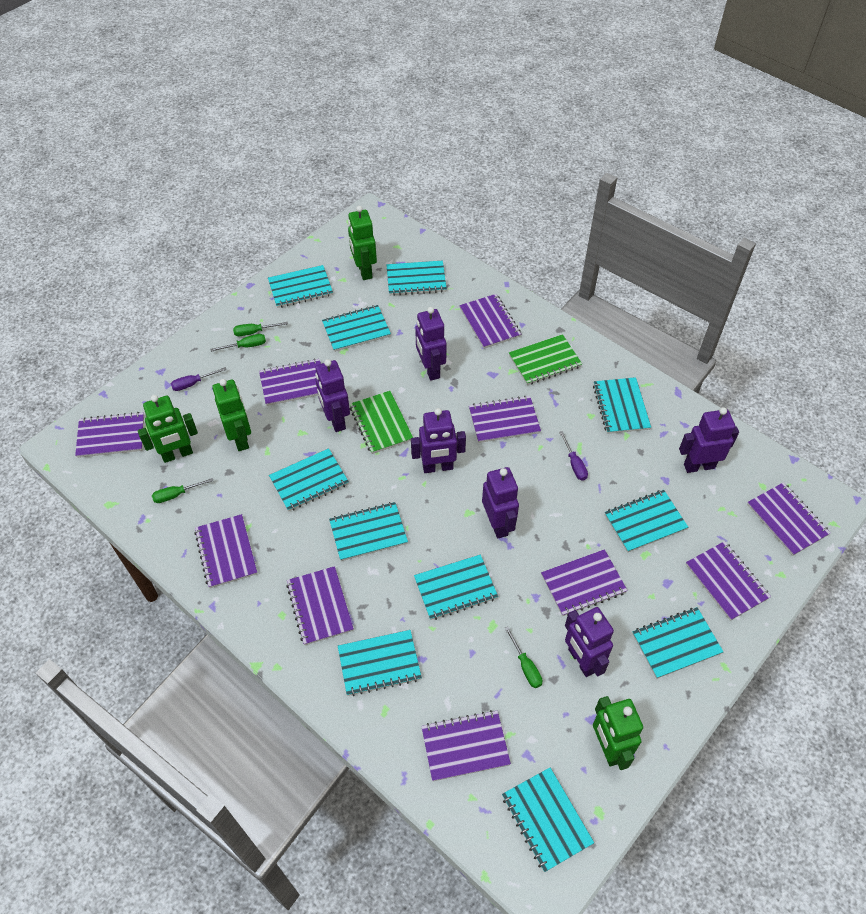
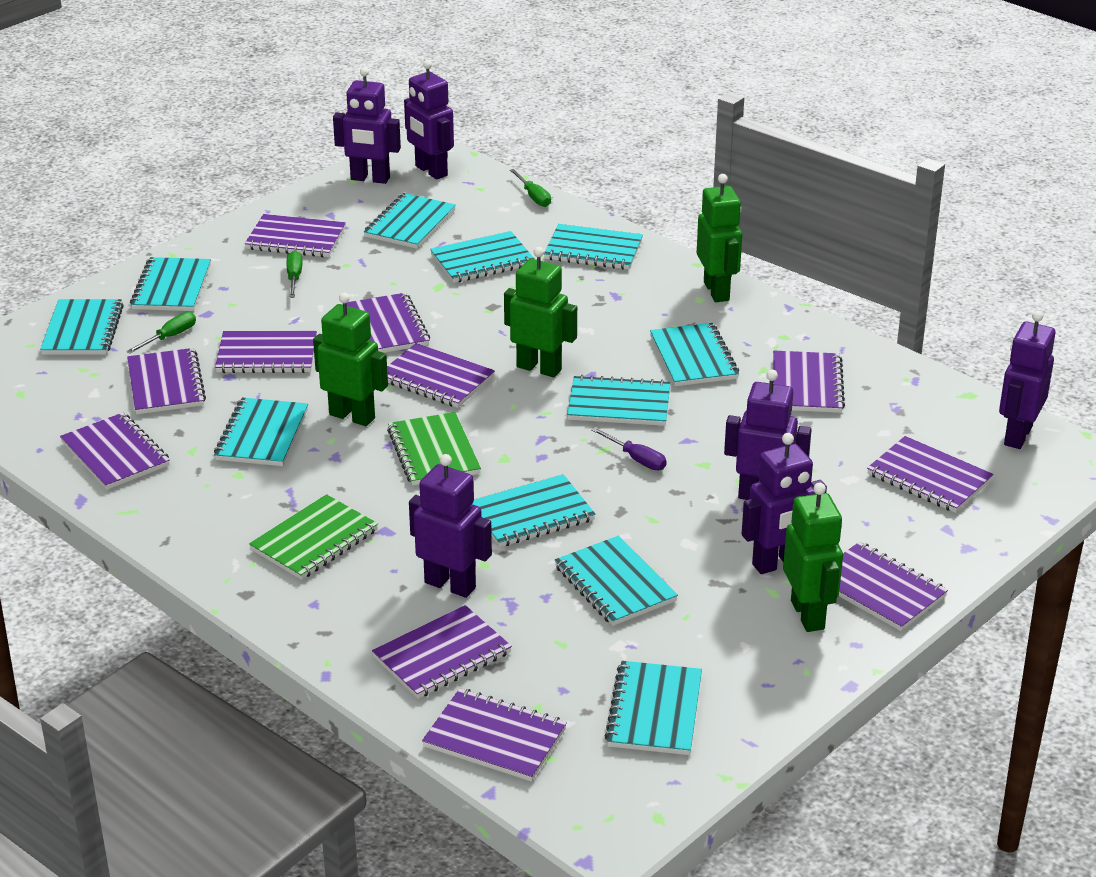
green screwdriver: [152,478,213,503] [211,334,266,352] [233,322,288,336] [505,627,542,688] = 4 -> [126,312,196,353] [286,251,303,298] [510,169,551,207] = 3
purple notebook: [75,412,144,458] [194,514,257,588] [259,359,321,406] [286,566,354,645] [421,710,511,781] [459,294,521,349] [469,396,541,443] [541,549,628,616] [686,541,771,621] [747,482,830,556] = 10 -> [60,413,170,490] [127,348,206,414] [215,331,317,373] [245,214,346,257] [346,293,430,353] [372,605,512,699] [387,343,495,408] [422,688,567,782] [773,351,845,413] [839,542,948,631] [867,436,994,513] = 11
purple screwdriver: [171,367,227,391] [559,431,588,480] = 2 -> [591,427,667,470] = 1

